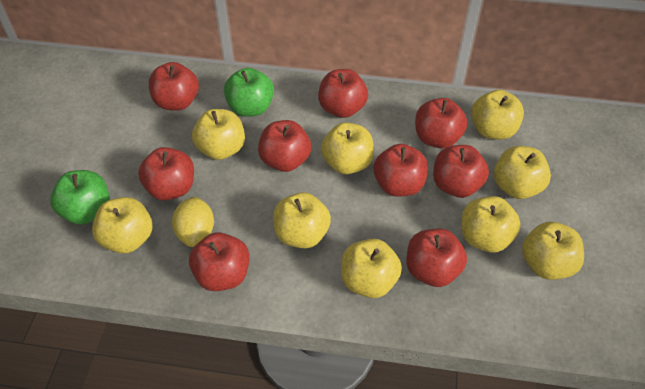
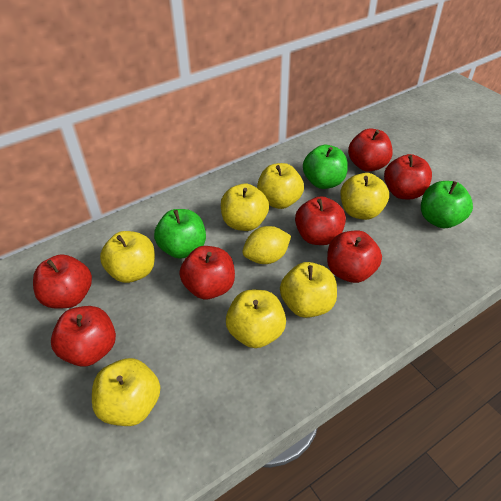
green apple: [50,170,110,225] [224,68,274,117] = 2 -> [154,209,206,259] [303,145,348,189] [421,181,473,228] = 3
red apple: [138,147,194,201] [149,62,199,111] [189,232,249,291] [258,120,311,172] [318,69,368,118] [373,144,428,197] [406,228,467,287] [415,98,467,148] [433,145,489,198] = 9 -> [33,254,92,309] [51,306,116,367] [179,246,235,299] [295,196,346,245] [327,231,382,283] [348,129,393,172] [384,154,432,199] = 7
yellow apple: [92,197,152,254] [192,109,245,160] [273,192,331,248] [321,122,374,174] [341,239,402,298] [461,196,521,252] [471,90,524,140] [494,146,551,199] [522,222,584,280] = 9 -> [92,358,160,426] [100,231,155,283] [221,184,269,231] [226,290,286,348] [257,163,304,209] [280,262,337,318] [340,173,389,220] = 7

